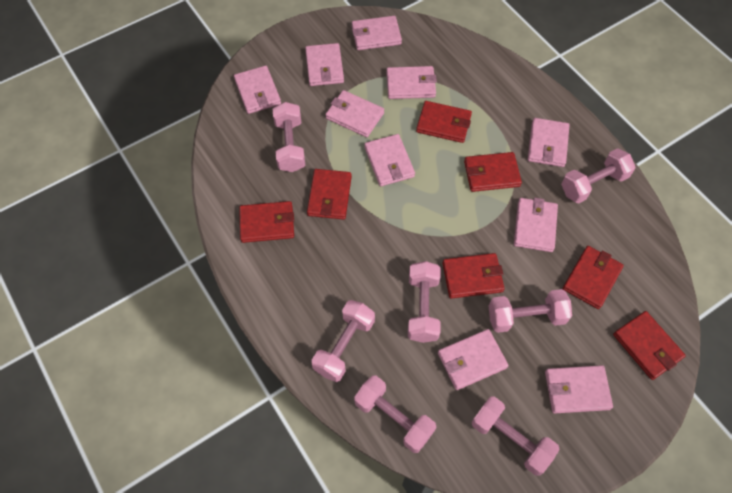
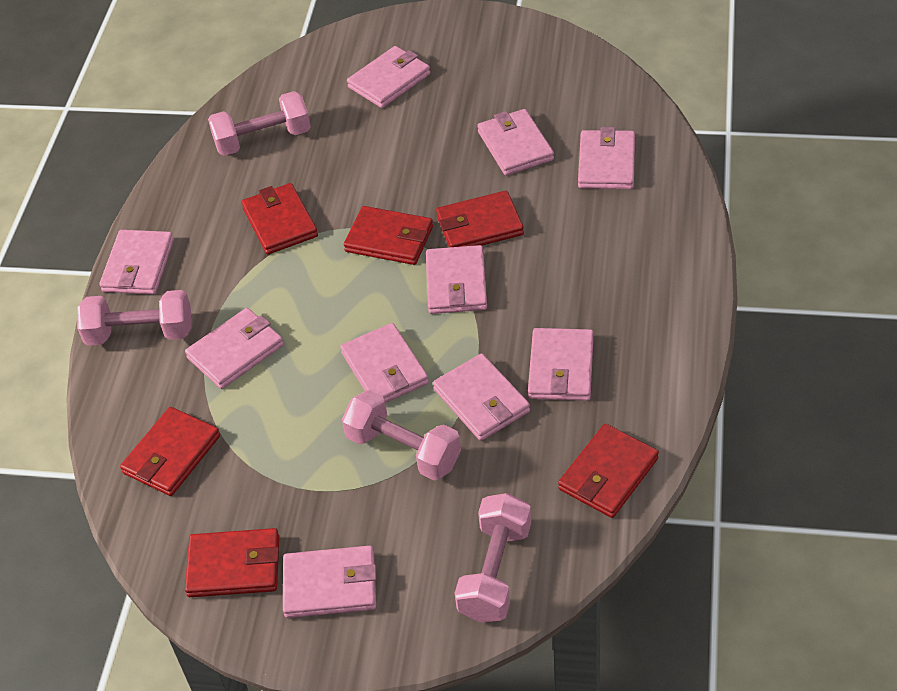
pink dumbbell: [273,102,305,172] [311,300,375,382] [354,375,436,453] [408,261,441,343] [472,396,560,476] [489,289,572,333] [561,148,636,203] = 7 -> [77,290,192,346] [208,91,311,156] [342,390,461,480] [455,493,531,623] = 4
red wallet: [239,201,294,243] [307,169,352,220] [416,101,472,143] [443,253,504,299] [464,152,522,192] [563,246,624,309] [613,311,686,380] = 7 -> [120,407,220,496] [185,528,279,597] [241,183,318,255] [344,206,433,265] [436,191,524,247] [558,424,659,518] = 6

